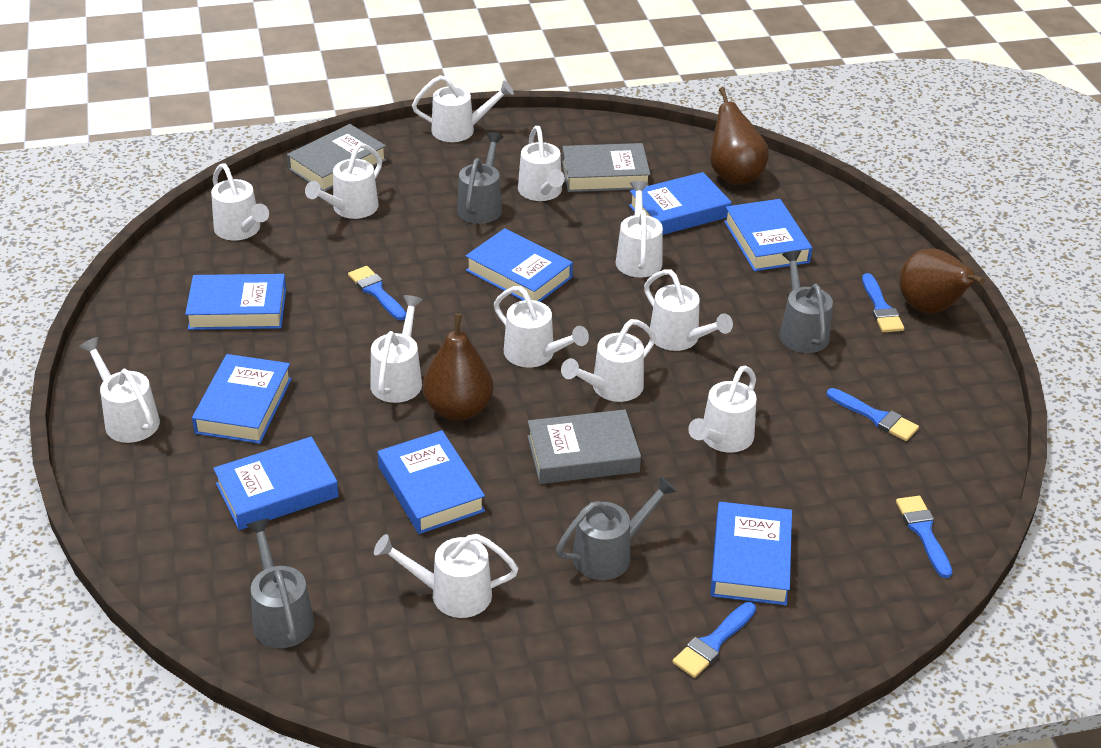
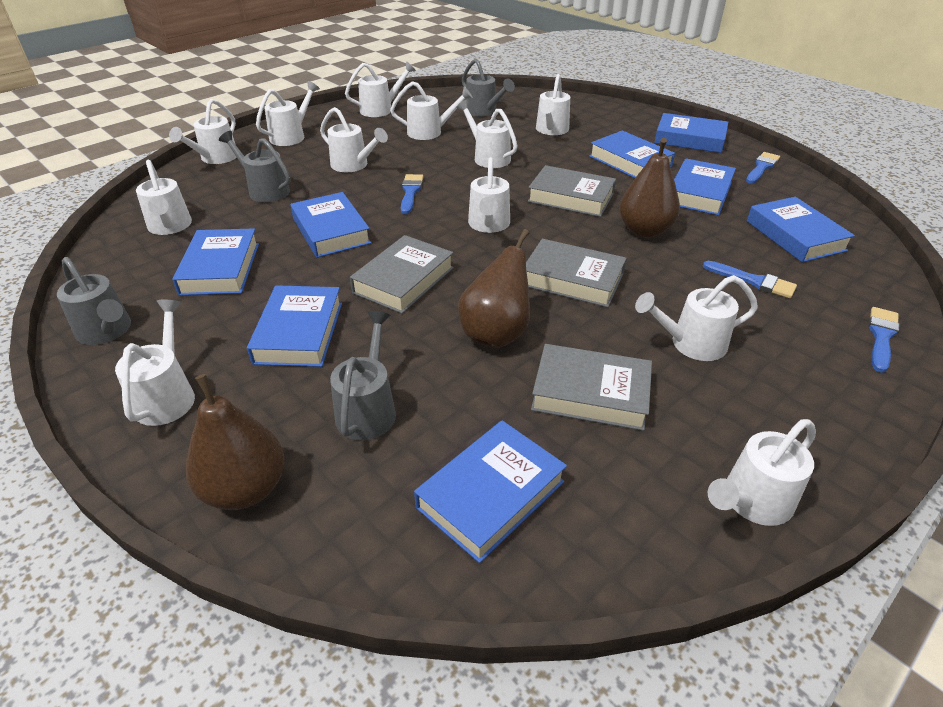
blue brush: [348,266,406,320] [673,602,756,678] [827,388,919,441] [862,273,904,332] [896,496,952,578] = 5 -> [401,174,423,214] [703,261,797,298] [746,152,780,184] [868,307,899,373] = 4
grey book: [287,124,387,192] [528,409,641,484] [562,143,651,192] = 3 -> [350,235,454,314] [526,239,627,307] [528,165,616,217] [531,344,652,431] = 4

